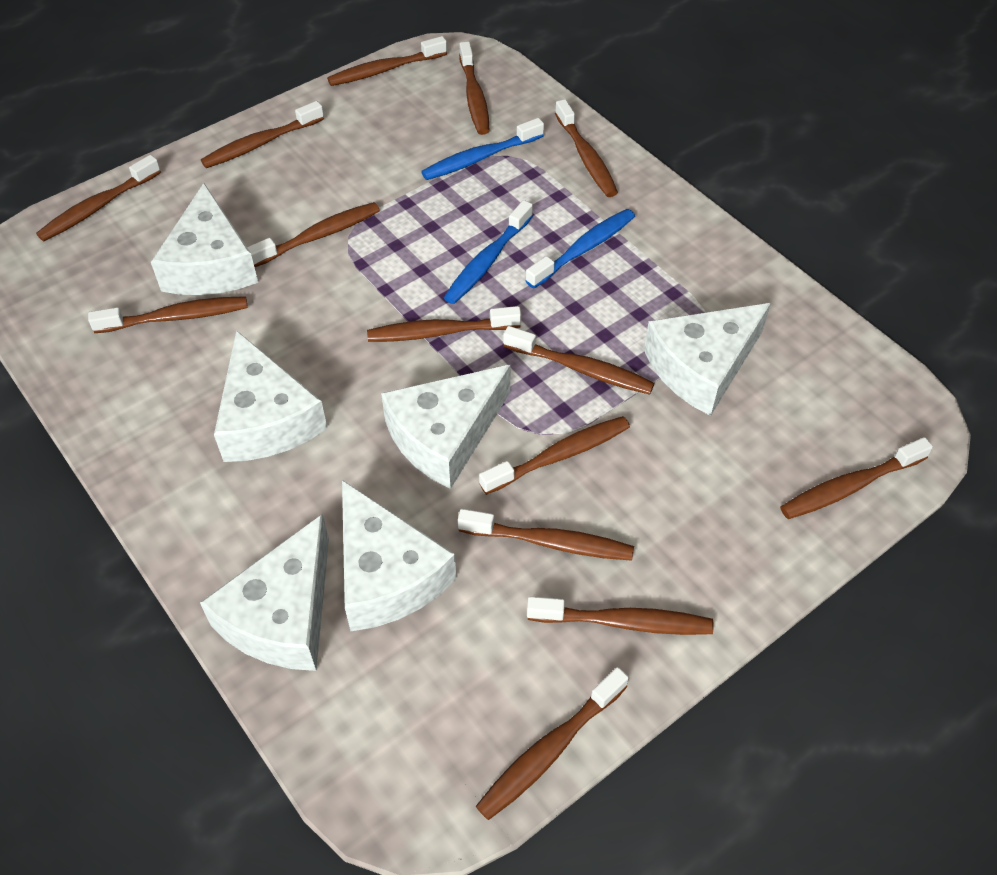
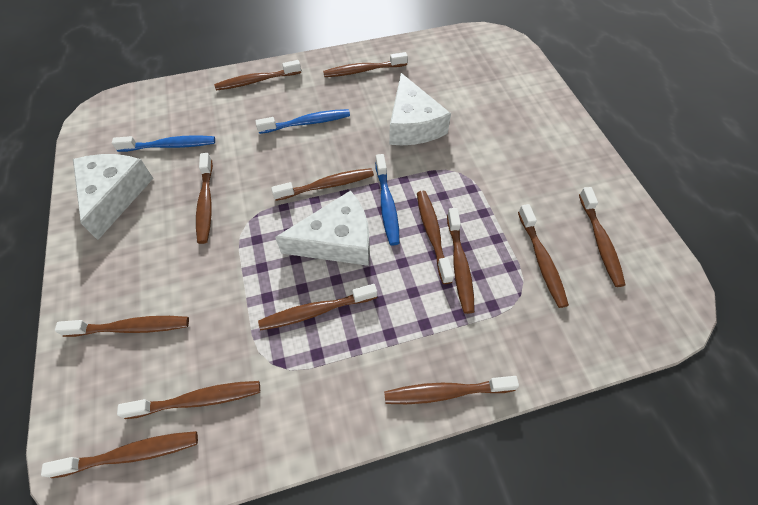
brown toothbrush: [36,155,161,241] [88,296,248,333] [201,101,324,168] [247,202,380,267] [327,36,447,86] [367,306,521,342] [458,509,634,561] [459,42,490,135] [476,667,629,820] [479,416,630,495] [503,326,655,395] [527,596,714,635] [555,99,618,197] [780,437,933,519] = 14 -> [41,431,198,478] [55,316,189,337] [117,381,260,419] [196,153,213,244] [214,60,301,91] [258,284,377,331] [271,168,374,201] [323,52,408,77] [384,376,519,404] [417,191,454,284] [447,208,475,314] [518,204,569,308] [579,187,626,287] = 13
white cheese: [151,183,258,295] [200,514,329,671] [214,330,327,462] [342,480,456,631] [381,365,511,489] [644,303,771,416] = 6 -> [73,154,153,240] [275,190,370,266] [389,73,451,145] = 3

